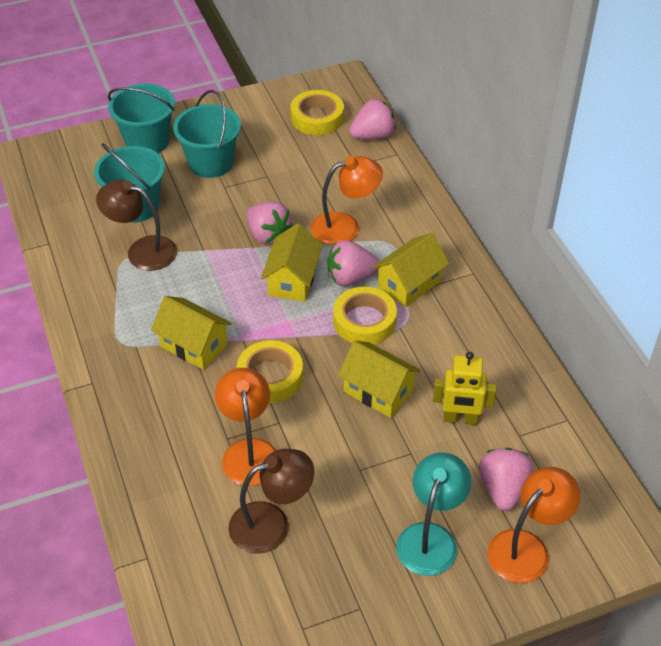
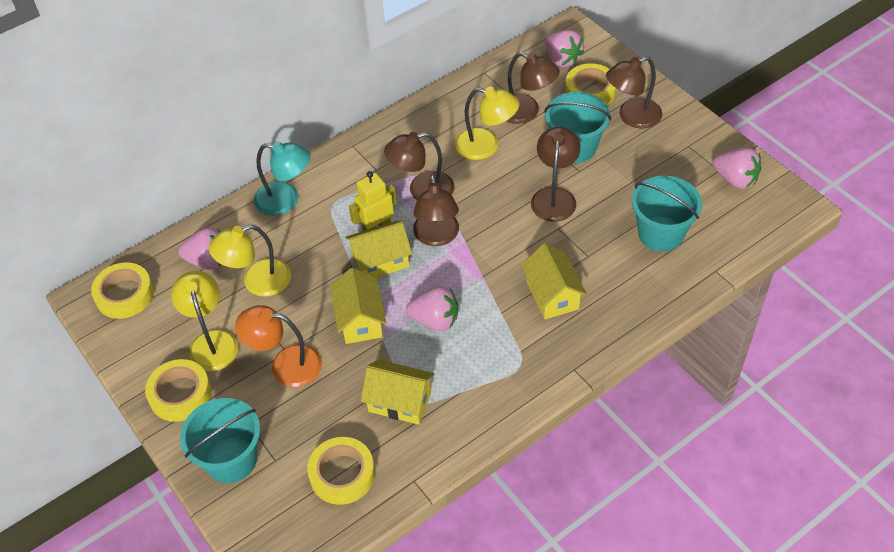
brown lamp: [96,179,177,271] [228,449,314,554] = 2 -> [384,132,455,200] [413,174,459,246] [507,52,560,124] [531,127,581,222] [606,56,662,129] = 5
orange lamp: [215,368,276,486] [311,156,383,245] [487,467,580,583] = 3 -> [235,305,322,387] = 1
yellow lamp: none = 0 -> [171,271,239,371] [209,225,291,297] [455,87,520,160] = 3
yellow tape: [237,340,303,403] [290,90,344,135] [333,287,397,345] = 3 -> [91,262,154,319] [145,359,211,422] [307,437,375,505] [565,63,617,105] = 4

